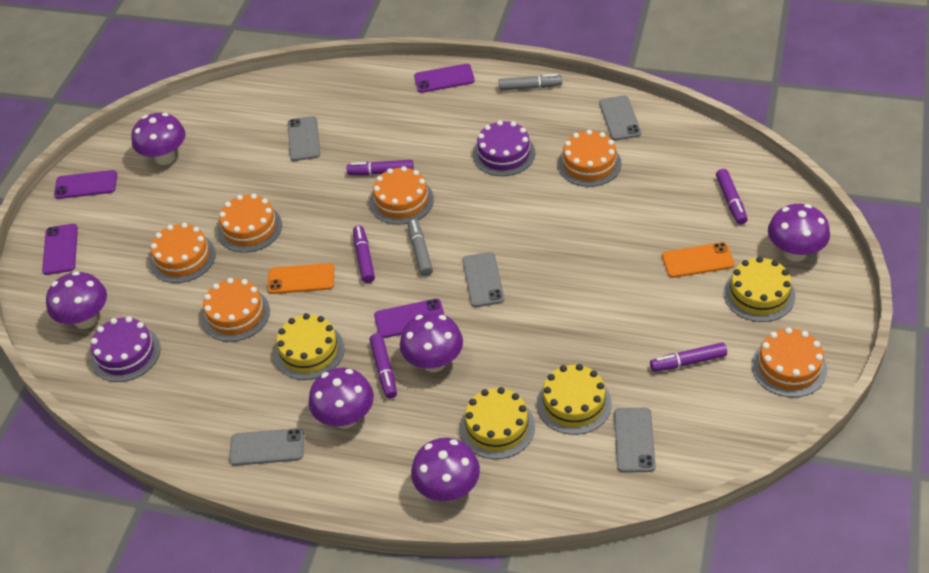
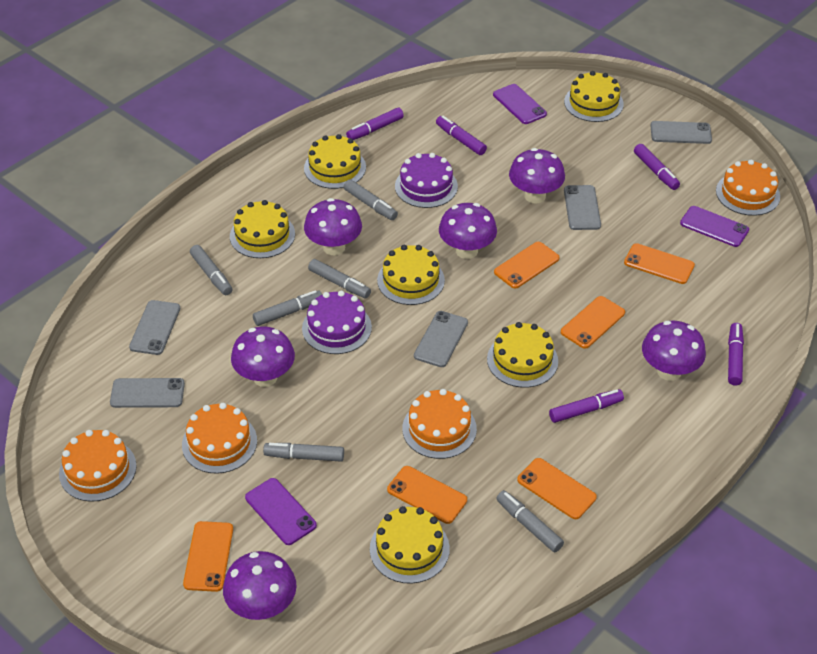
grey marker: [408,219,433,276] [499,74,562,91] = 2 -> [190,245,232,295] [253,290,322,326] [263,443,344,462] [308,259,371,298] [344,179,398,220] [496,490,564,552] = 6
orange cake: [150,223,216,283] [201,278,270,342] [218,194,282,253] [370,166,434,225] [558,130,622,187] [752,327,827,397] = 6 -> [59,430,137,502] [182,403,257,474] [402,389,477,459] [716,160,780,216] = 4
orange phone: [267,263,334,294] [662,242,734,278] = 2 -> [183,521,233,592] [387,466,467,524] [494,242,560,288] [517,458,597,519] [561,296,625,349] [624,243,695,284] = 6
purple phone: [42,224,78,275] [54,170,117,199] [374,299,444,338] [414,64,475,93] = 4 -> [245,478,317,545] [493,84,547,124] [680,206,749,247] = 3
yellow cake: [274,313,344,380] [460,387,535,459] [537,364,612,435] [724,256,795,322] = 4 -> [230,200,295,258] [304,134,366,189] [370,506,450,584] [377,245,445,305] [487,322,558,388] [564,71,624,122] = 6

